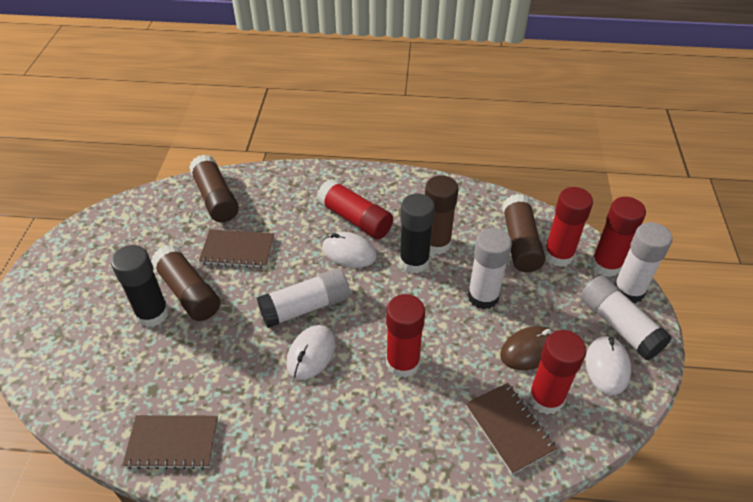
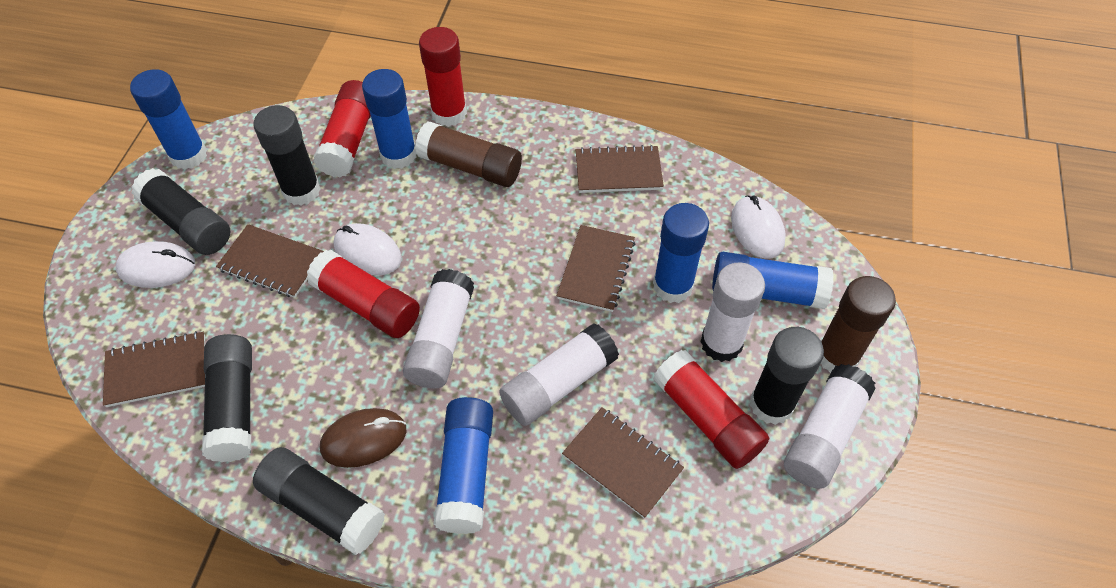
black glue stick: [111,245,169,327] [400,193,435,274] = 2 -> [131,168,231,255] [202,334,252,462] [253,105,321,206] [253,447,385,555] [750,327,824,425] = 5
blue glue stick: none = 0 -> [130,69,207,170] [362,69,417,169] [433,397,493,534] [653,203,709,303] [712,252,834,309] = 5
brown glue stick: [151,245,220,321] [189,154,239,223] [425,175,459,254] [502,194,545,272] = 4 -> [415,121,522,187] [821,276,896,373] = 2
brown notebook: [122,415,218,469] [199,229,274,268] [465,383,557,474] = 3 -> [103,331,205,407] [216,224,324,298] [557,225,636,312] [562,407,684,518] [576,145,664,193] = 5
red glue stick: [317,179,393,239] [386,294,425,378] [528,330,586,415] [544,187,593,267] [591,197,646,277] = 5 -> [306,250,420,338] [313,80,371,178] [419,27,467,127] [653,350,769,469] = 4

